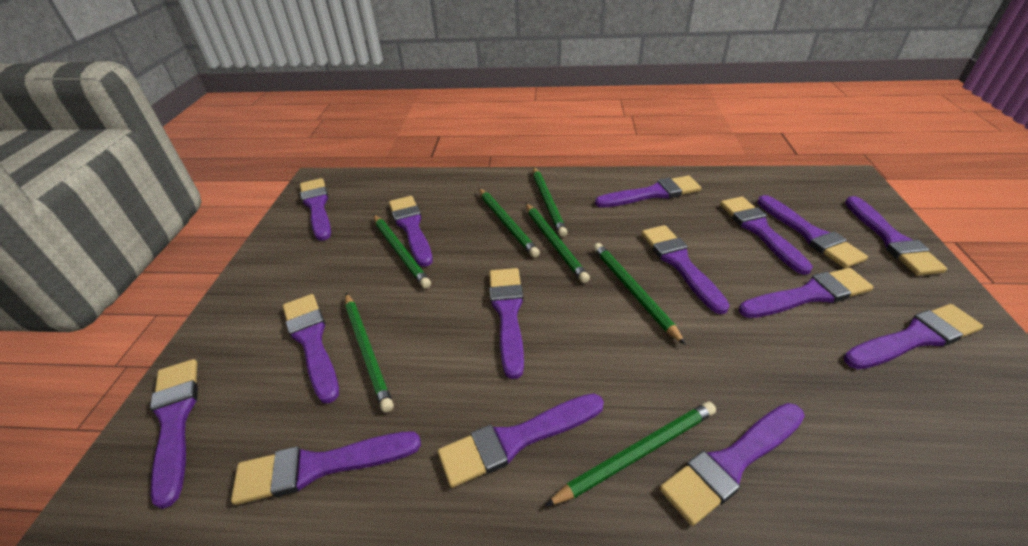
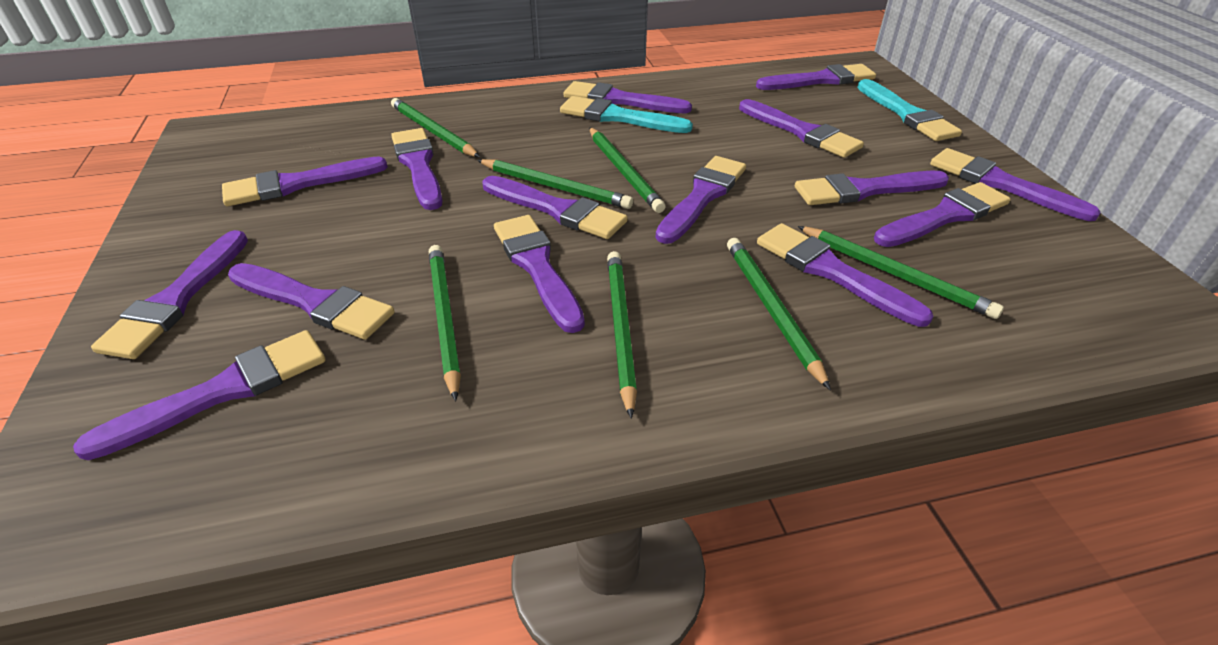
turquoise brush: none = 0 -> [560,96,693,133] [857,79,962,141] = 2

